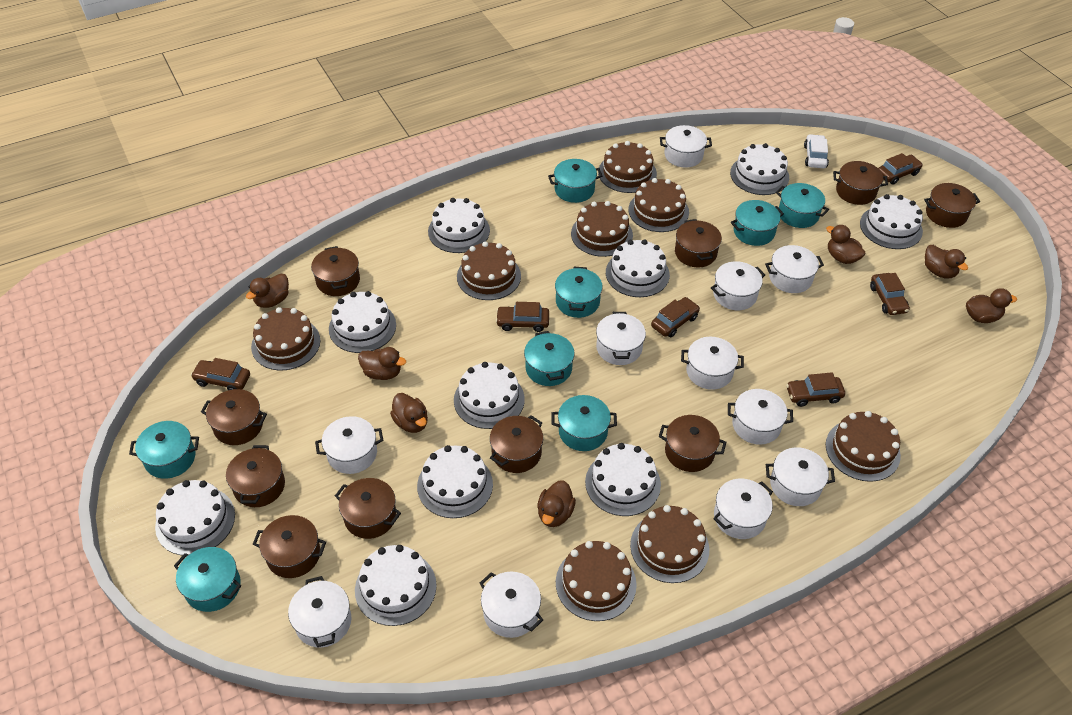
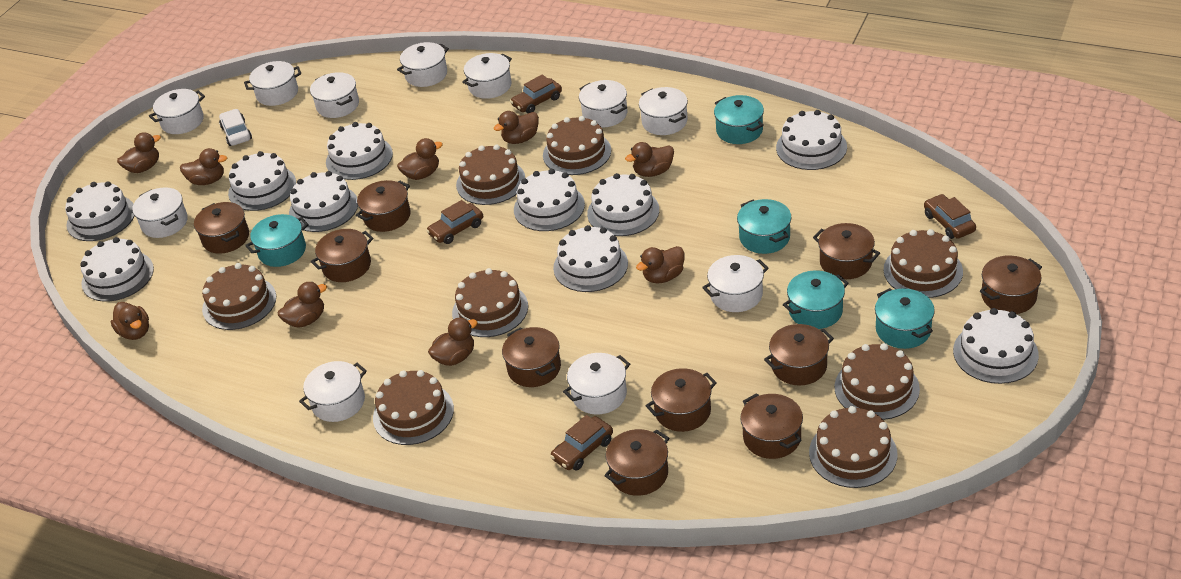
brown car: [191,358,250,390] [496,302,549,332] [651,297,700,337] [786,372,845,407] [870,273,910,315] [878,153,923,184] = 6 -> [426,200,483,244] [510,75,562,113] [550,415,613,471] [924,194,976,239] = 4
brown duck: [246,274,289,308] [358,347,406,380] [390,393,428,433] [537,480,576,527] [826,225,866,264] [925,245,968,278] [966,288,1017,323] = 7 -> [110,302,149,340] [117,132,161,173] [180,148,227,185] [278,282,327,328] [397,138,443,180] [428,317,478,366] [494,111,539,144] [625,142,674,177] [636,246,684,283] = 9
turquoise pot: [129,421,199,479] [174,547,241,612] [524,331,575,386] [548,159,602,203] [552,395,617,451] [555,267,603,318] [731,200,784,246] [776,183,829,228] = 8 -> [245,214,309,267] [714,95,764,144] [737,199,792,254] [783,270,849,329] [875,288,935,349] = 5

